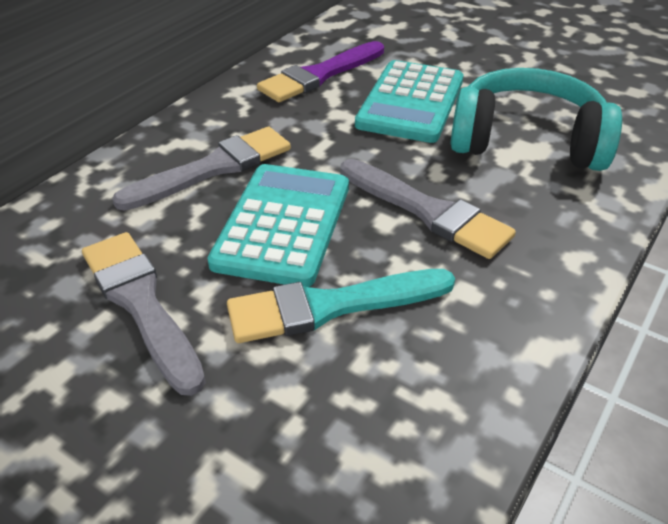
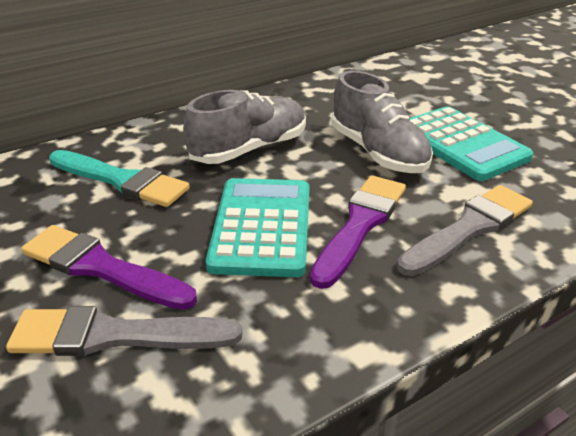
grey brush: [82,232,206,396] [112,127,291,211] [340,159,516,259] = 3 -> [6,306,242,356] [397,185,533,276] = 2
grey shoe: none = 0 -> [183,90,306,164] [331,70,433,173] = 2
purple brush: [257,41,384,102] = 1 -> [21,225,197,310] [310,175,406,289] = 2
turquoise headphones: [450,68,622,171] = 1 -> none = 0

